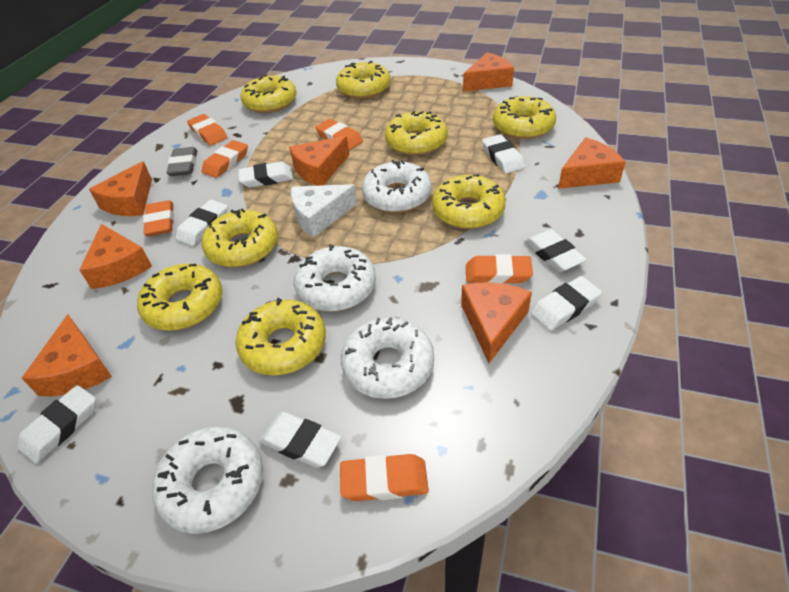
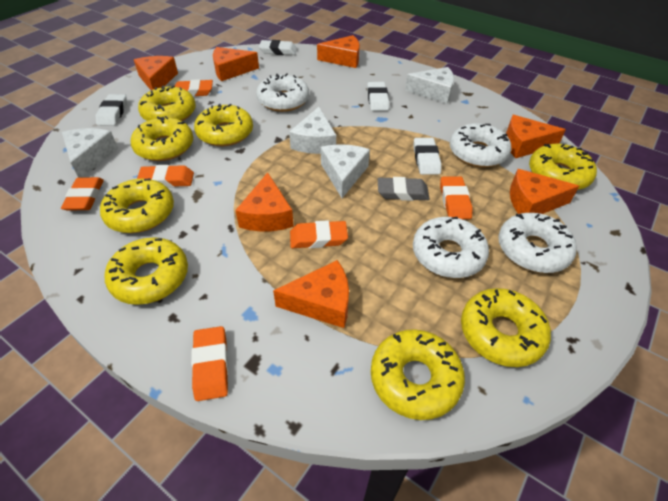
white cheese: [291,184,357,238] = 1 -> [62,128,118,178] [289,107,336,154] [321,144,370,198] [405,67,454,104] = 4
white eraser: [17,385,96,464] [175,200,228,246] [238,161,293,188] [259,412,341,468] [482,134,525,174] [525,229,587,272] [531,276,602,331] = 7 -> [96,94,127,126] [259,40,297,55] [367,82,389,111] [414,138,441,175] = 4

